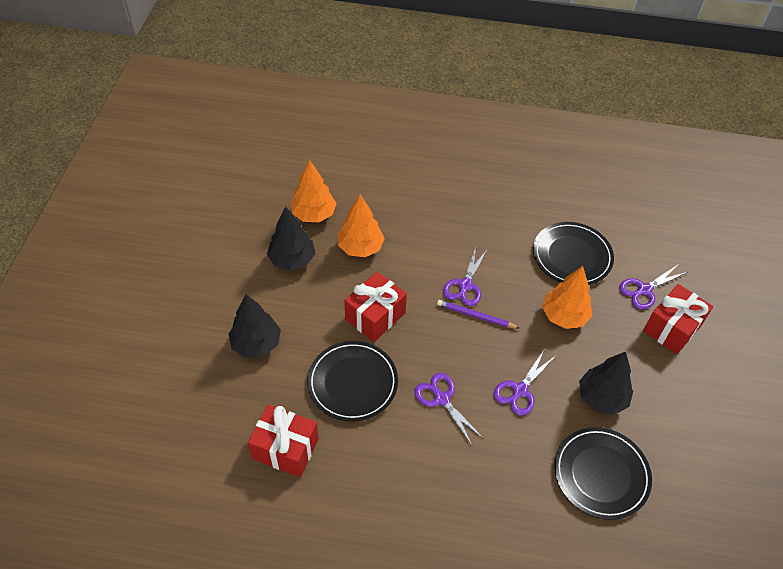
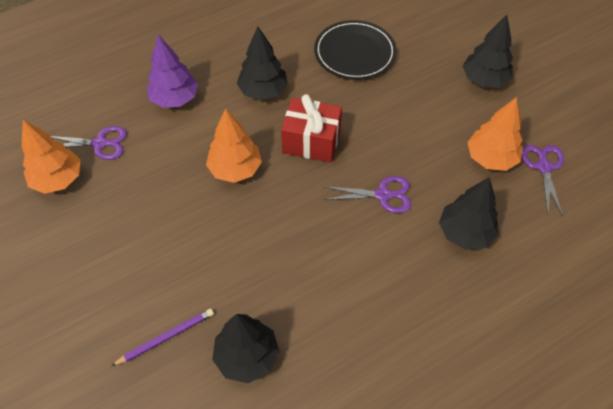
black plate: [307,341,398,422] [533,222,614,285] [554,427,652,520] = 3 -> [314,20,397,80] = 1
black tree: [229,294,281,358] [267,207,315,271] [579,352,633,415] = 3 -> [212,314,279,383] [237,27,288,100] [439,177,499,250] [463,15,513,87] = 4
purple scissors: [414,373,484,445] [443,247,487,306] [494,350,555,416] [619,264,687,310] = 4 -> [51,126,127,160] [323,176,411,213] [522,145,564,217] = 3
purple tree: none = 0 -> [147,34,198,108] = 1
red gift: [248,404,319,477] [344,272,407,342] [643,284,713,354] = 3 -> [281,94,342,163] = 1

